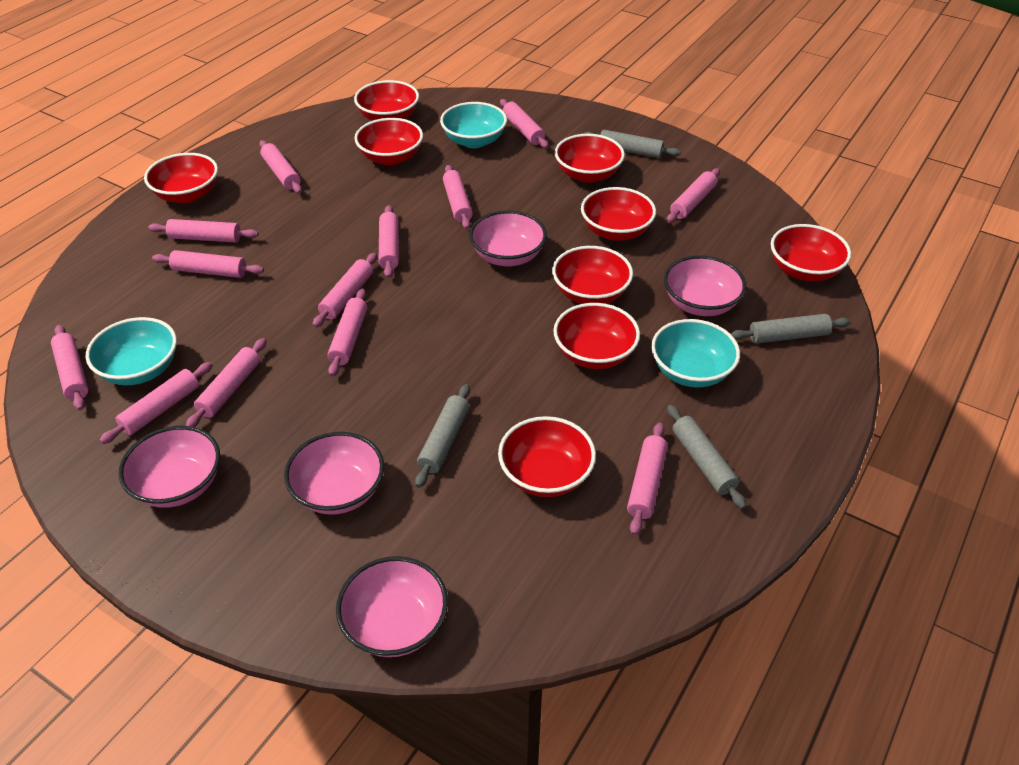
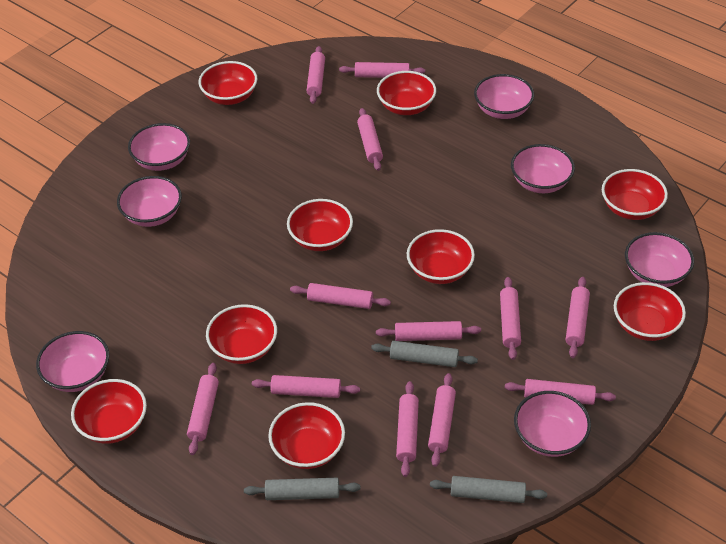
grey rolling pin: [415,384,470,488] [583,130,681,158] [667,405,746,509] [730,314,851,344] = 4 -> [244,478,360,500] [371,341,478,367] [430,476,547,503] = 3
pink bowl: [119,426,220,508] [284,432,384,514] [336,556,448,657] [469,211,547,266] [664,255,746,316] = 5 -> [36,331,109,392] [117,176,182,227] [128,123,190,171] [474,74,534,119] [511,144,575,193] [514,391,591,457] [625,232,694,287] = 7
pink rolling pin: [51,325,88,410] [99,362,213,444] [148,219,259,243] [152,250,264,278] [186,338,267,427] [260,140,302,194] [313,253,377,328] [327,289,367,377] [379,205,399,278] [443,165,473,229] [500,99,549,148] [627,422,668,536] [667,168,720,223] = 13 -> [187,363,219,455] [252,375,360,398] [290,283,391,309] [307,46,325,104] [339,62,425,78] [357,108,383,171] [376,321,481,341] [396,381,419,477] [428,373,456,467] [500,277,521,360] [505,379,616,405] [566,277,590,358] = 12
turquoise bowl: [86,317,177,385] [440,102,507,148] [651,319,740,387] = 3 -> none = 0

